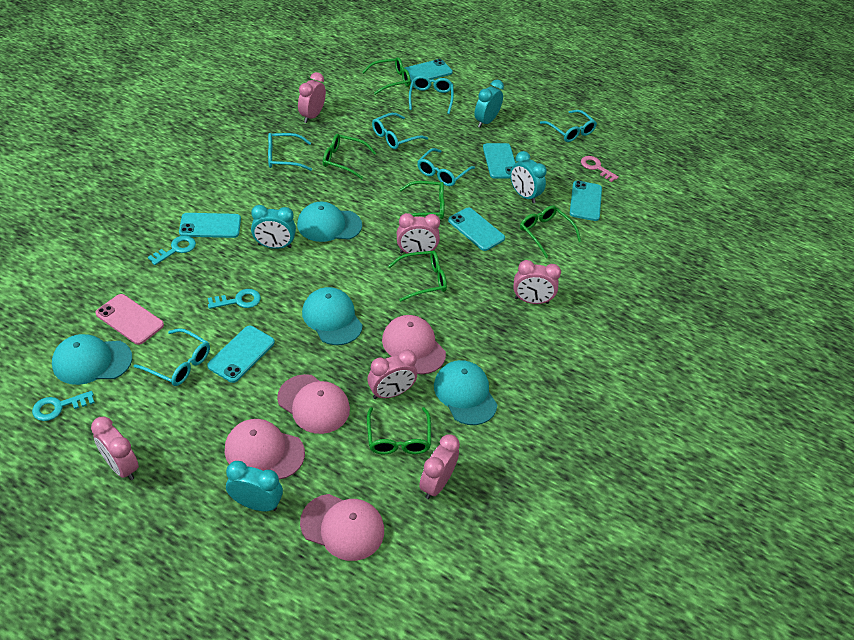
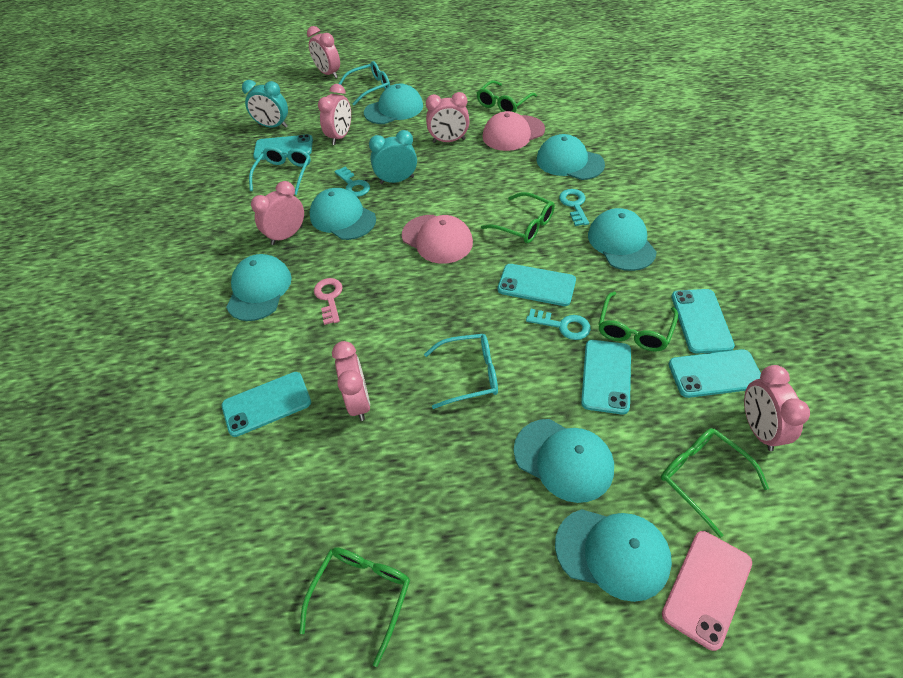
green glasses: [323,134,376,179] [362,57,411,95] [367,407,431,455] [388,251,447,302] [399,181,445,219] [520,206,581,258] = 6 -> [299,547,410,667] [477,80,537,112] [481,192,555,243] [598,292,678,351] [661,428,769,538] = 5
pink cap: [225,419,305,480] [277,374,350,434] [300,494,384,561] [382,315,446,374] = 4 -> [402,215,473,264] [483,111,545,151] = 2
turquoise cap: [52,334,132,385] [297,202,362,242] [302,287,363,345] [434,360,498,425] = 4 -> [226,254,292,321] [309,188,376,240] [364,84,423,124] [514,419,614,503] [536,134,605,180] [555,509,672,602] [588,208,657,271] = 7
turquoise clock: [226,461,283,511] [251,205,296,249] [474,80,504,128] [510,151,547,204] = 4 -> [242,80,288,128] [369,130,417,184] = 2
turquoise glasses: [133,328,210,386] [268,133,312,171] [372,113,428,149] [409,76,454,114] [417,148,475,186] [540,110,597,142] = 6 -> [249,147,311,195] [339,61,390,106] [424,334,498,409] = 3

